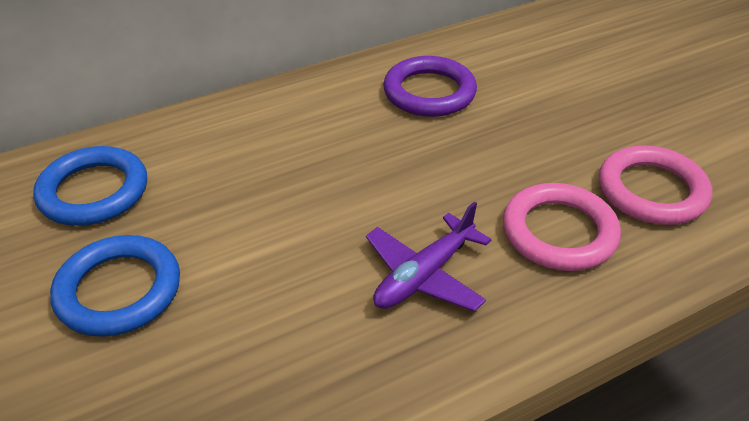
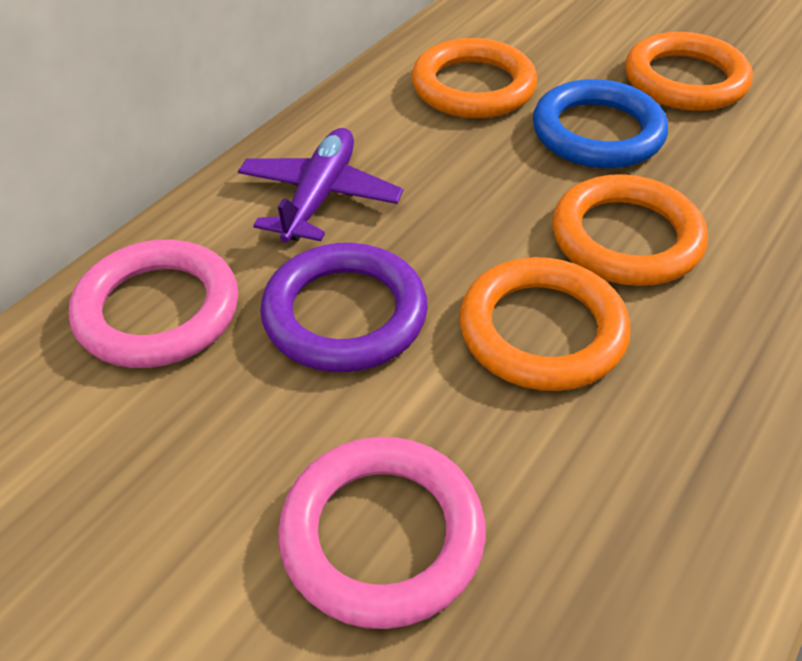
blue ring: [33,146,147,226] [50,235,180,337] = 2 -> [533,79,668,168] = 1
orange ring: none = 0 -> [412,38,537,118] [460,257,631,391] [552,174,708,286] [625,32,753,111] = 4

